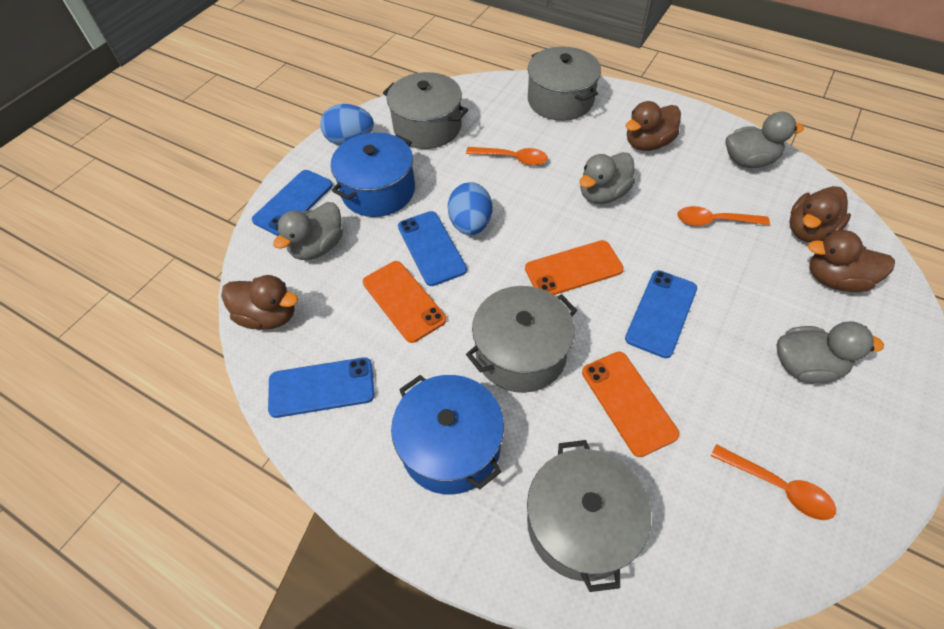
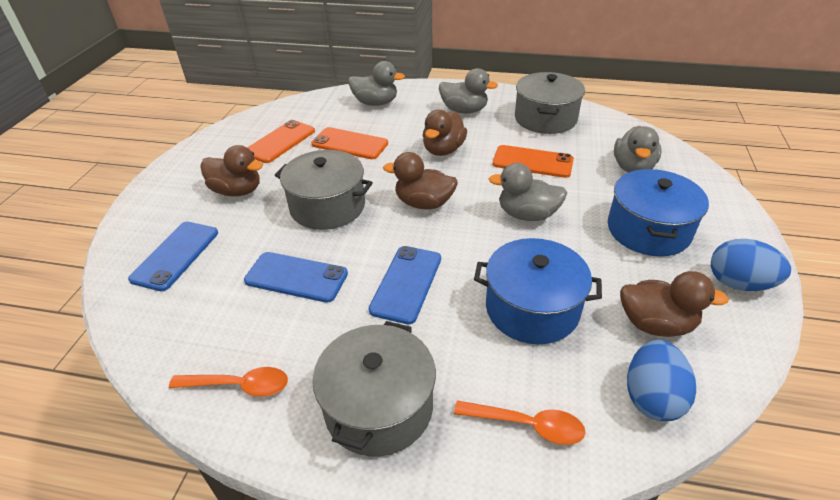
blue phone: [252,170,333,236] [268,357,375,418] [398,211,467,286] [625,270,697,358] = 4 -> [128,222,218,291] [244,252,348,303] [368,246,441,324] = 3
grey pot: [383,72,468,149] [466,286,577,393] [527,440,651,592] [528,47,601,121] = 4 -> [275,150,373,230] [313,321,436,457] [515,72,585,134] = 3
orange spoon: [466,147,548,166] [677,206,770,226] [711,444,836,520] = 3 -> [169,367,288,397] [454,400,586,445] = 2

